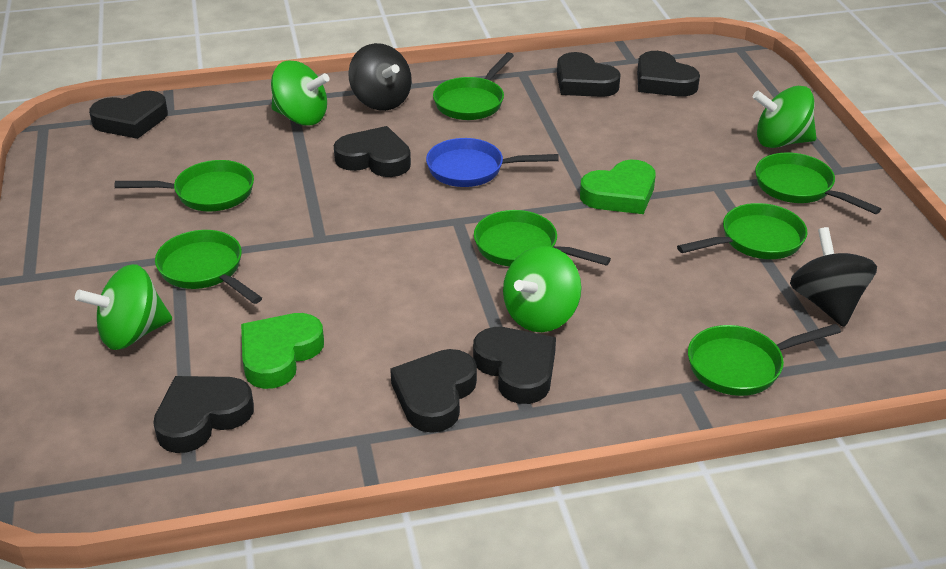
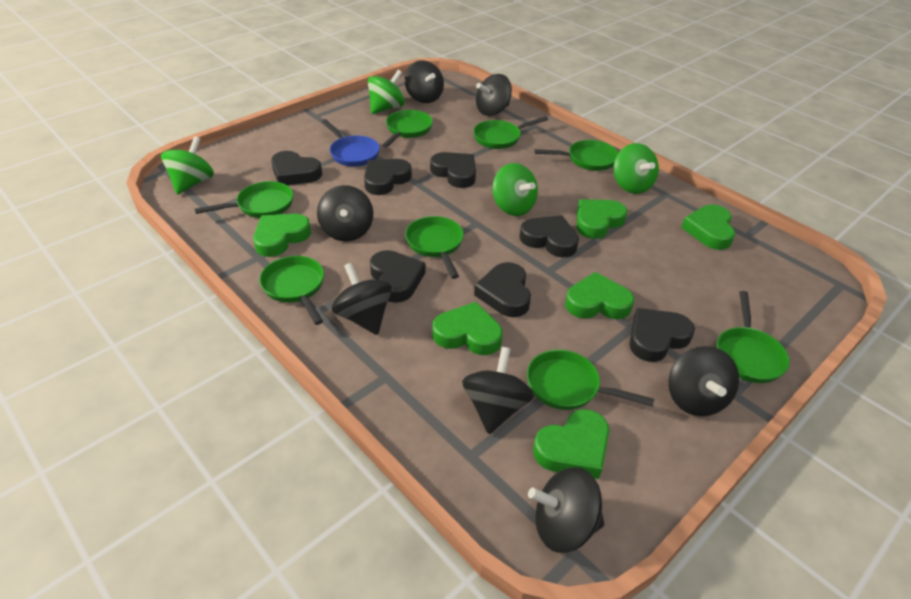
black spinning top: [348,43,412,111] [790,227,877,327] = 2 -> [317,185,373,242] [332,263,392,335] [405,60,444,103] [462,347,534,434] [476,74,512,116] [528,467,604,553] [668,346,739,416] = 7
green heart: [241,313,324,389] [580,160,656,214] = 2 -> [253,214,311,257] [433,302,503,355] [533,409,609,479] [565,272,634,319] [577,199,627,239] [681,205,735,250] = 6
green pan: [114,160,254,211] [155,230,262,304] [433,52,514,120] [474,210,611,267] [677,203,807,259] [688,324,841,396] [755,152,881,214] = 7 -> [195,181,293,218] [259,256,324,325] [382,110,433,148] [405,216,464,279] [473,116,549,149] [527,350,654,410] [534,140,618,171] [717,291,790,383] = 8

